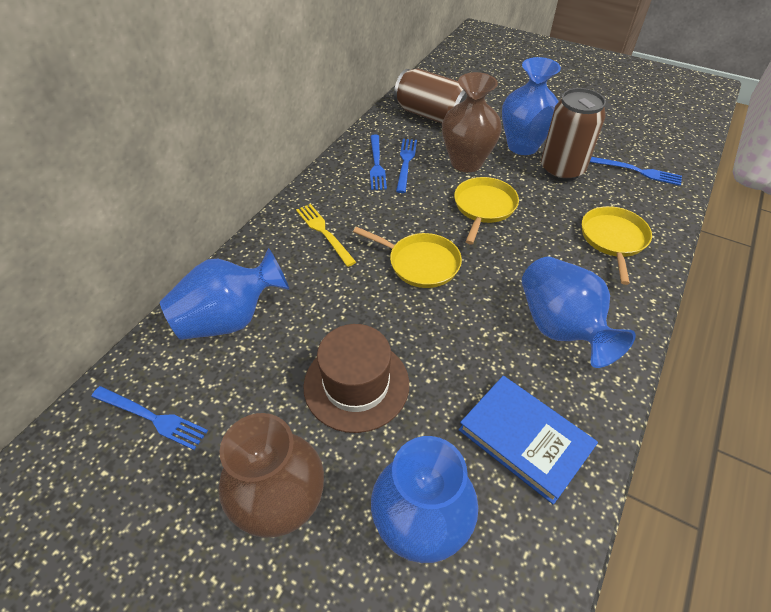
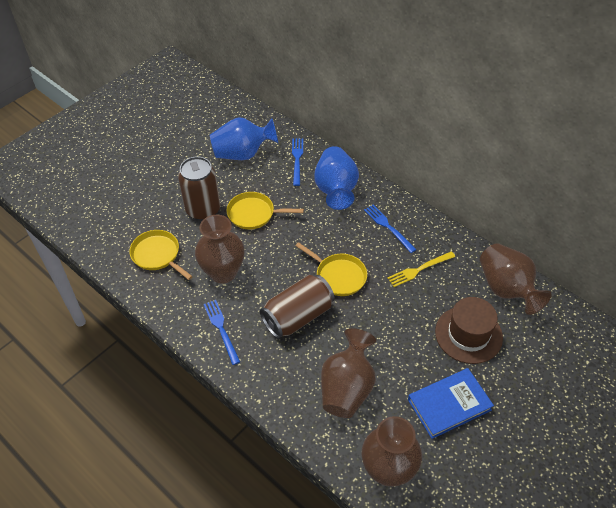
blue fork: [91,386,208,450] [370,135,387,190] [396,139,417,193] [590,157,682,186] = 4 -> [204,300,240,365] [292,139,303,186] [364,205,416,253] = 3
blue vase: [160,248,290,340] [371,436,478,563] [502,57,561,155] [522,257,636,368] = 4 -> [210,117,279,160] [314,146,359,210] = 2
brown vase: [218,413,324,538] [442,72,502,172] = 2 -> [195,215,245,284] [321,328,376,418] [362,416,422,487] [480,243,552,315] = 4

